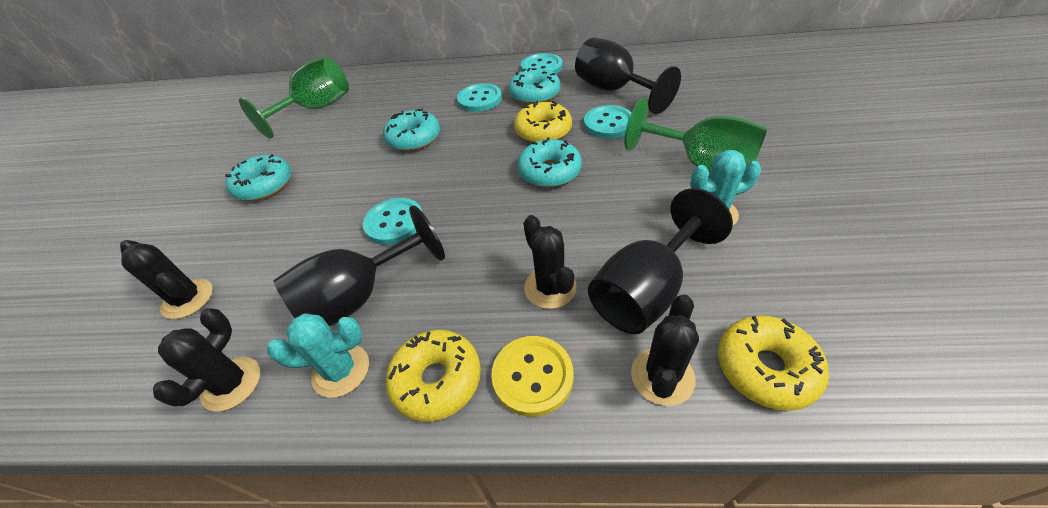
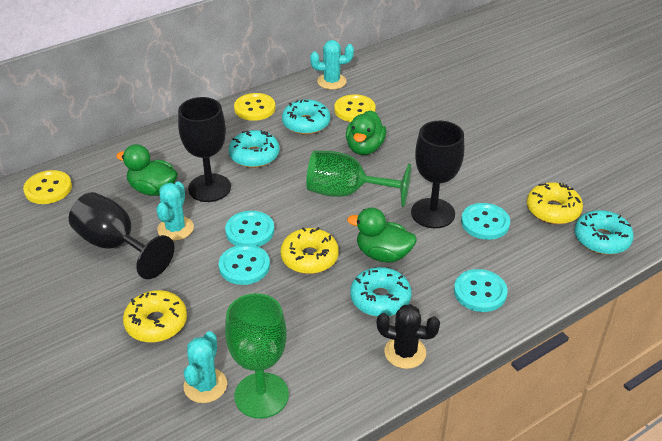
black cactus: [120,240,213,319] [153,308,260,412] [523,215,577,309] [631,294,699,406] = 4 -> [377,304,440,369] = 1
green duck: none = 0 -> [116,144,178,196] [346,110,386,155] [347,208,417,262] = 3
turquoise cactus: [267,313,369,398] [690,150,761,225] = 2 -> [156,181,194,241] [184,331,227,403] [310,40,354,90] = 3
yellow button: [491,336,574,417] = 1 -> [23,170,72,204] [234,93,275,121] [334,94,376,122] = 3

